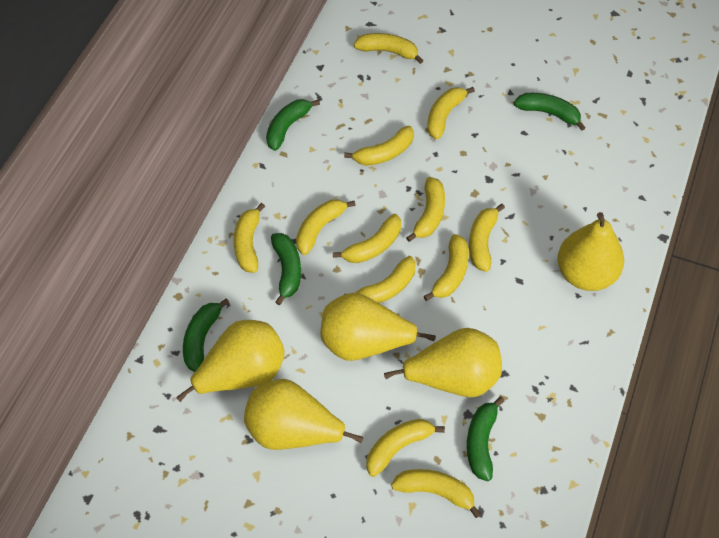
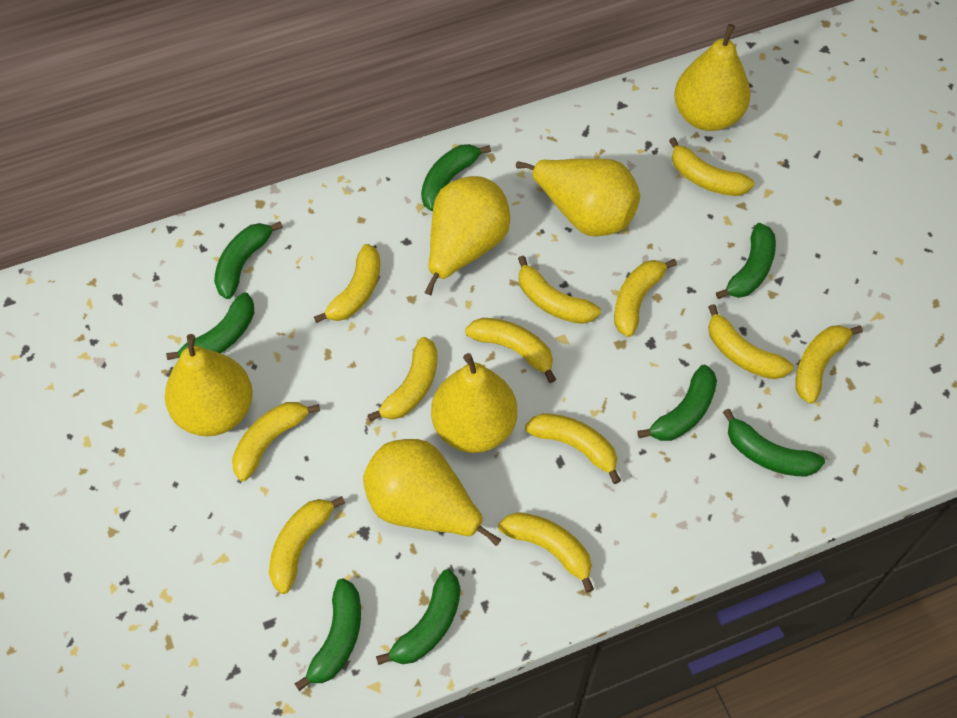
green banana: [183,298,230,372] [266,99,320,151] [271,233,301,305] [467,397,504,481] [514,93,586,131] = 5 -> [166,292,254,360] [214,221,283,299] [295,578,361,691] [376,569,460,665] [421,144,491,211] [637,365,717,441] [716,223,776,299] [723,409,825,477] = 8
yellow pear: [176,320,285,402] [244,379,363,450] [321,293,436,361] [384,328,502,397] [557,212,624,291] = 5 -> [165,334,253,436] [363,439,501,546] [424,176,510,295] [431,353,517,453] [516,159,640,237] [674,24,750,131] = 6

